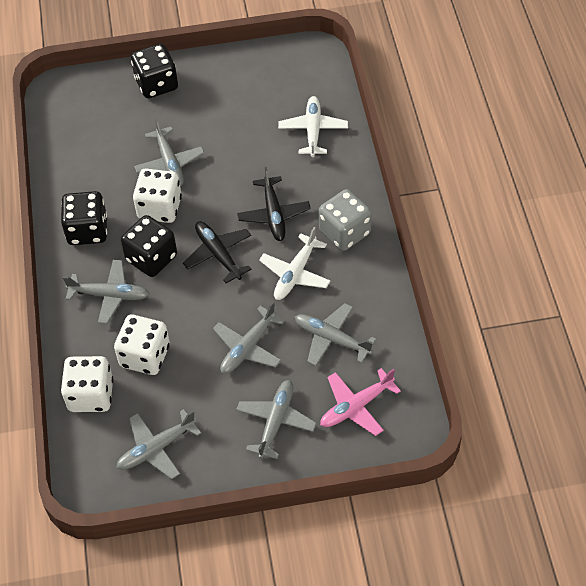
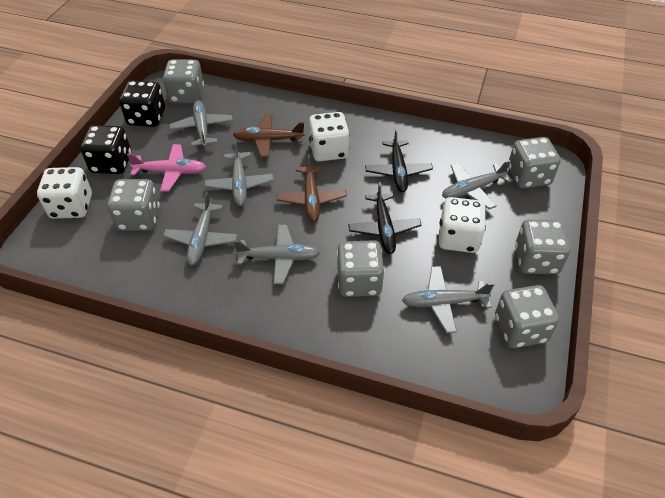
black dice: [61,191,107,245] [121,215,177,277] [131,44,178,98] = 3 -> [80,125,131,174] [119,80,165,127] = 2
brown plane: none = 0 -> [233,114,305,157] [277,154,347,222] = 2
grey dice: [319,189,372,251] = 1 -> [107,179,160,231] [163,60,204,103] [337,240,384,297] [495,285,559,348] [508,137,561,189] [515,219,571,274] = 6
white plane: [259,227,331,300] [278,96,348,157] = 2 -> none = 0

